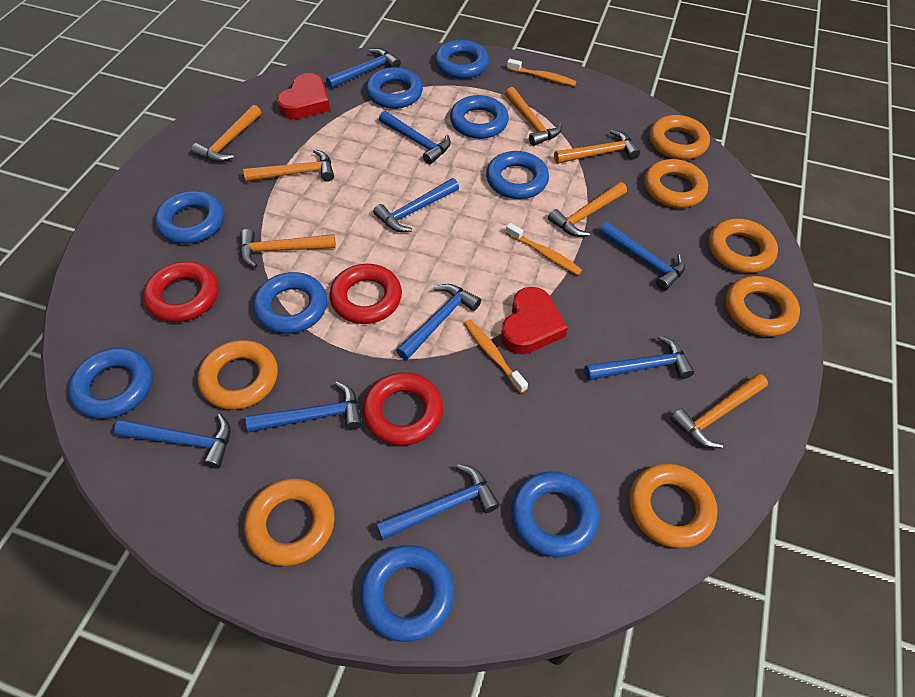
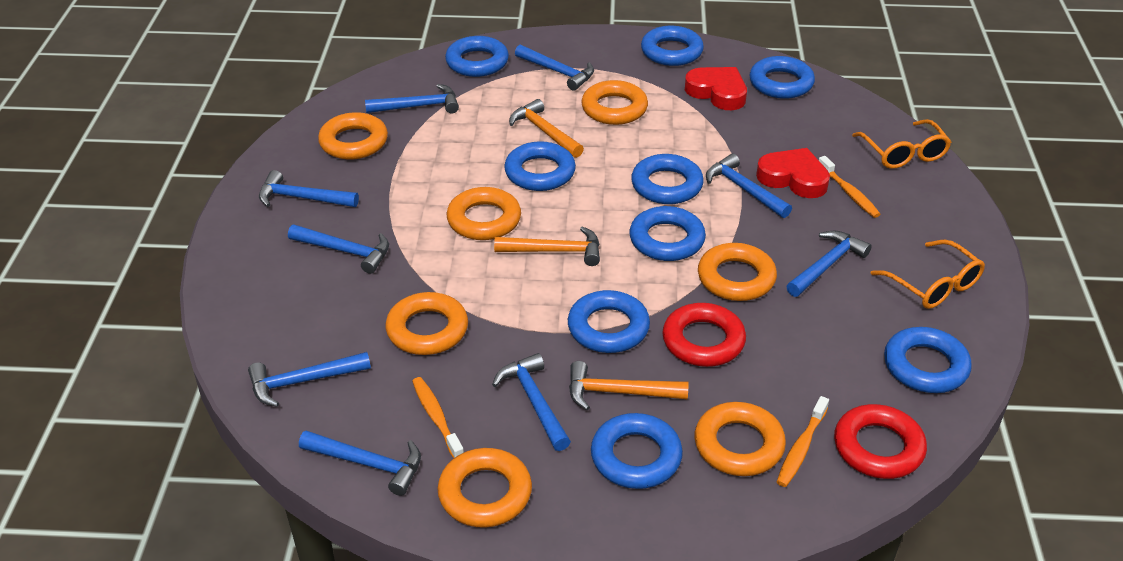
orange glasses: none = 0 -> [852,119,951,169] [871,239,985,309] = 2
orange hammer: [191,105,261,162] [240,229,336,268] [243,149,334,182] [505,87,562,146] [548,182,627,237] [554,130,640,164] [670,373,768,448] = 7 -> [494,226,600,266] [509,99,584,158] [569,361,688,410] = 3
red ring: [143,262,218,322] [329,264,402,324] [363,372,443,446] = 3 -> [662,303,746,367] [834,404,927,479] = 2

